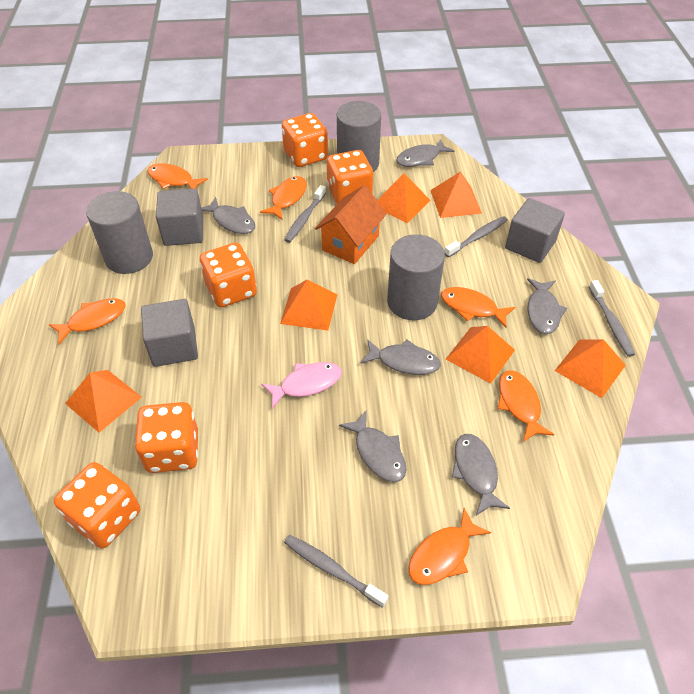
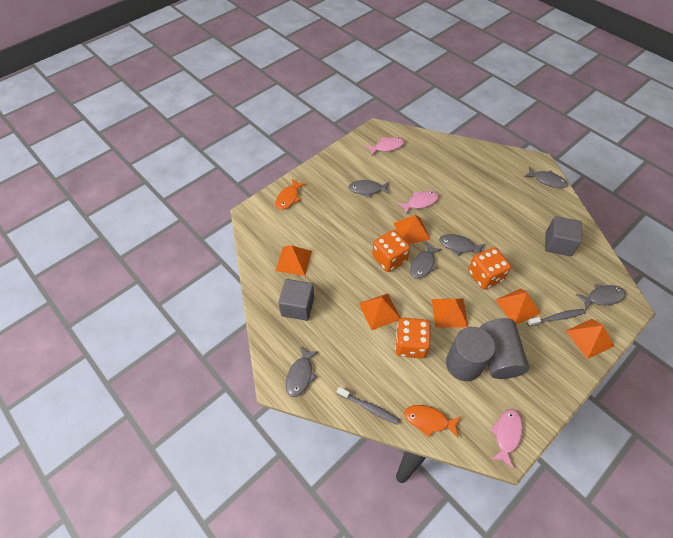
grey cube: [141,299,198,367] [156,188,203,246] [505,198,565,263] = 3 -> [278,279,314,321] [545,216,582,256] = 2
grey cylinder: [86,191,153,274] [337,101,381,172] [387,234,445,320] = 3 -> [446,327,495,381] [480,318,529,379] = 2
grey toothbrush: [284,185,326,243] [284,535,388,608] [445,216,508,257] [589,280,635,357] = 4 -> [337,387,400,425] [527,309,586,327] = 2
orange dice: [54,462,140,548] [135,402,198,473] [200,243,257,307] [282,113,328,167] [327,150,373,204] = 5 -> [372,230,410,272] [395,318,431,359] [468,247,511,290] = 3
orange fish: [49,298,126,344] [147,163,208,189] [260,176,307,220] [408,508,491,585] [441,287,515,328] [498,370,554,442] = 6 -> [275,179,306,210] [404,405,461,438] = 2
orange house: [315,185,386,264] = 1 -> none = 0
pink fish: [261,362,342,409] = 1 -> [366,137,404,155] [397,191,439,214] [490,409,523,469] = 3

